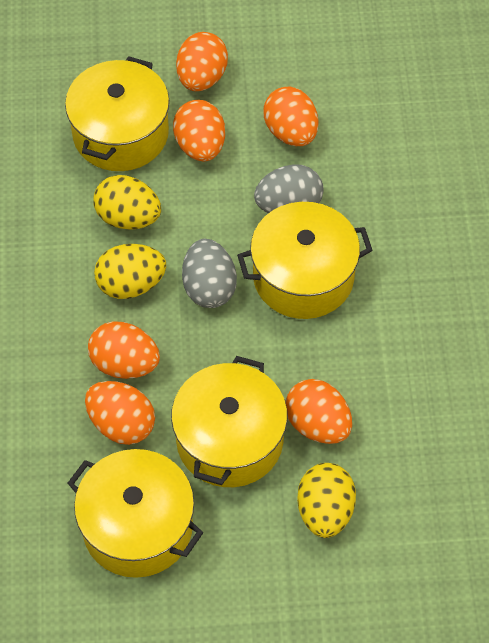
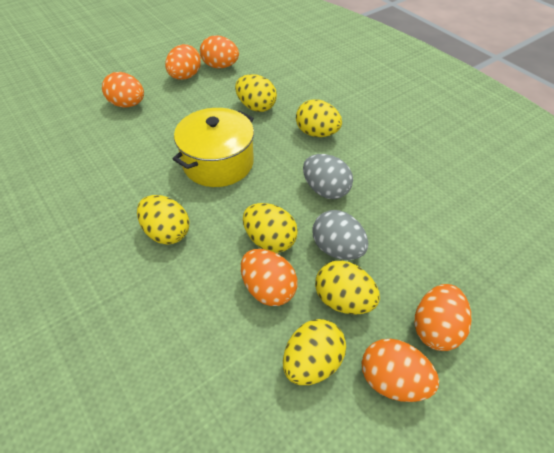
yellow egg: [93,175,161,230] [94,244,166,299] [297,463,356,538] = 3 -> [137,195,189,245] [235,74,277,112] [243,203,298,253] [283,319,346,385] [296,99,342,137] [315,260,380,315] = 6
yellow pot: [65,56,169,171] [67,449,203,578] [171,356,287,487] [237,202,373,319] = 4 -> [172,108,254,187] = 1

